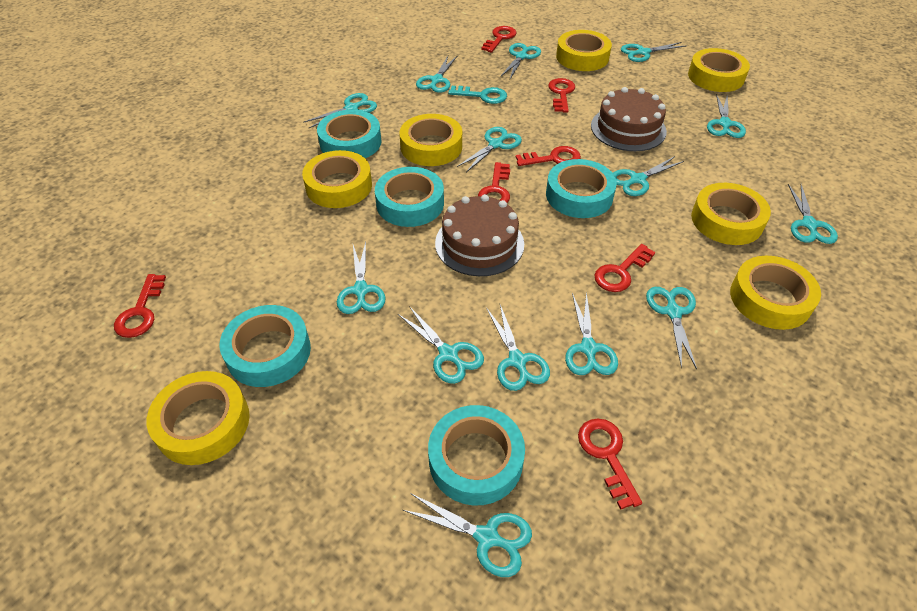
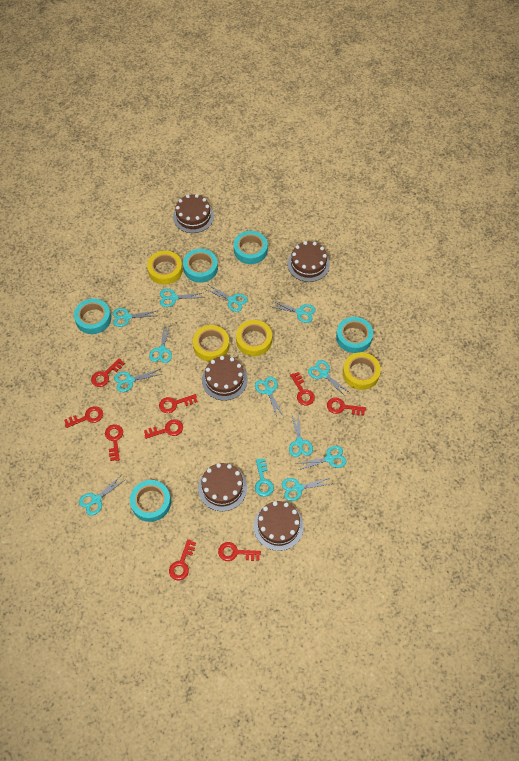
brown cake: [435,194,524,276] [591,87,667,151] = 2 -> [173,194,214,233] [198,463,247,511] [202,356,248,401] [253,501,304,551] [287,241,330,282] = 5
red key: [114,274,166,338] [478,162,510,203] [481,26,516,53] [516,146,581,166] [548,78,575,112] [578,418,642,510] [594,244,655,292] = 7 -> [64,406,103,428] [91,358,125,387] [105,424,123,461] [144,419,183,439] [159,394,198,413] [169,539,196,581] [218,542,261,561] [290,372,315,405] [327,398,366,415] = 9
turquoise scissors: [303,93,377,128] [337,242,386,314] [398,306,484,384] [403,493,532,577] [416,56,457,93] [457,127,522,172] [486,305,550,391] [500,43,541,79] [565,292,618,375] [613,156,684,196] [621,42,686,62] [646,287,697,370] [707,94,746,138] [788,184,838,244] = 14 -> [79,476,126,516] [113,308,156,327] [114,369,162,392] [149,323,172,363] [160,289,204,307] [205,285,248,312] [255,377,284,417] [270,301,316,323] [281,478,330,501] [289,413,313,457] [296,446,347,470] [308,360,350,396] = 12
yellow tape: [147,371,250,465] [302,150,372,208] [399,114,462,166] [556,30,612,71] [688,48,750,92] [691,183,771,245] [730,256,821,330] = 7 -> [147,251,183,285] [193,325,229,362] [236,320,272,356] [343,352,381,390] = 4

